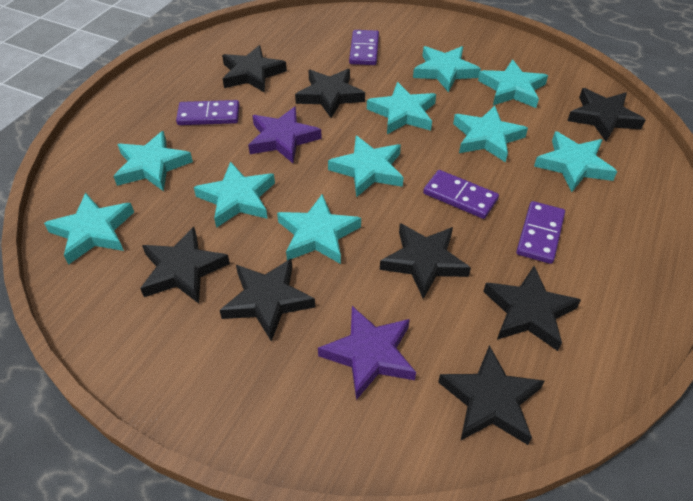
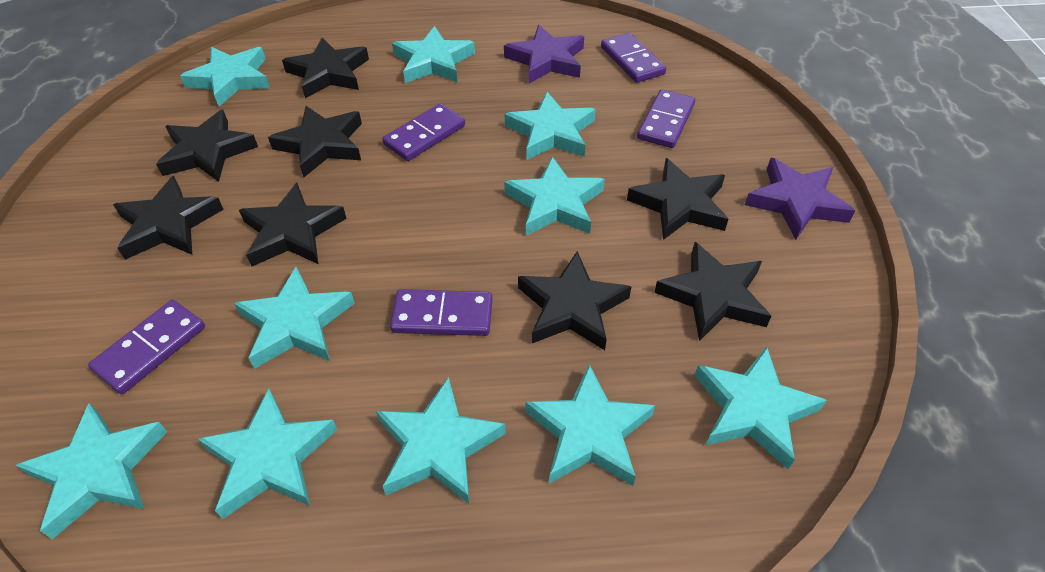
purple domino: [176,100,240,125] [349,30,379,65] [423,170,499,219] [516,201,565,264] = 4 -> [88,300,205,394] [382,104,465,161] [390,289,493,336] [601,33,666,83] [637,90,695,148] = 5

